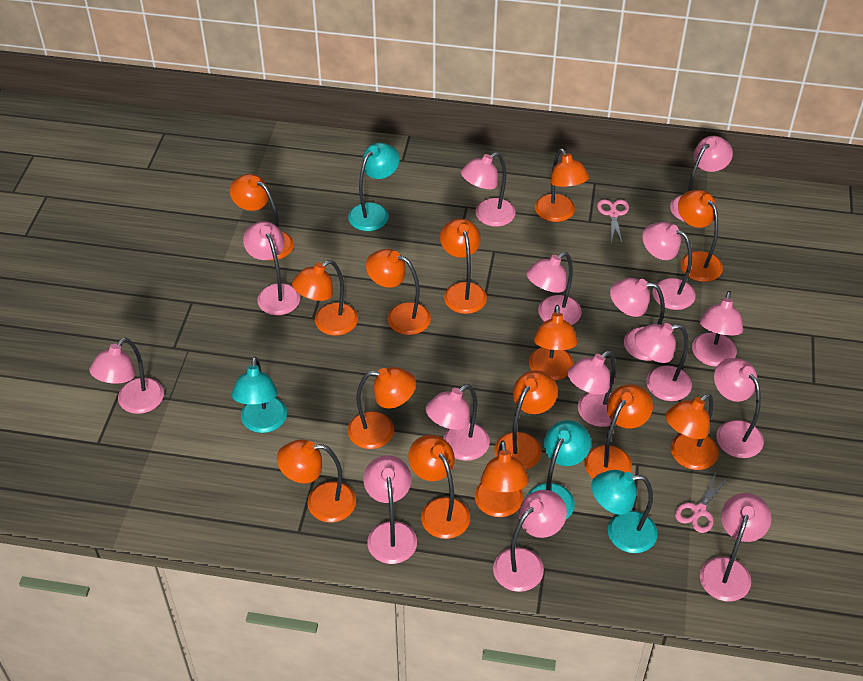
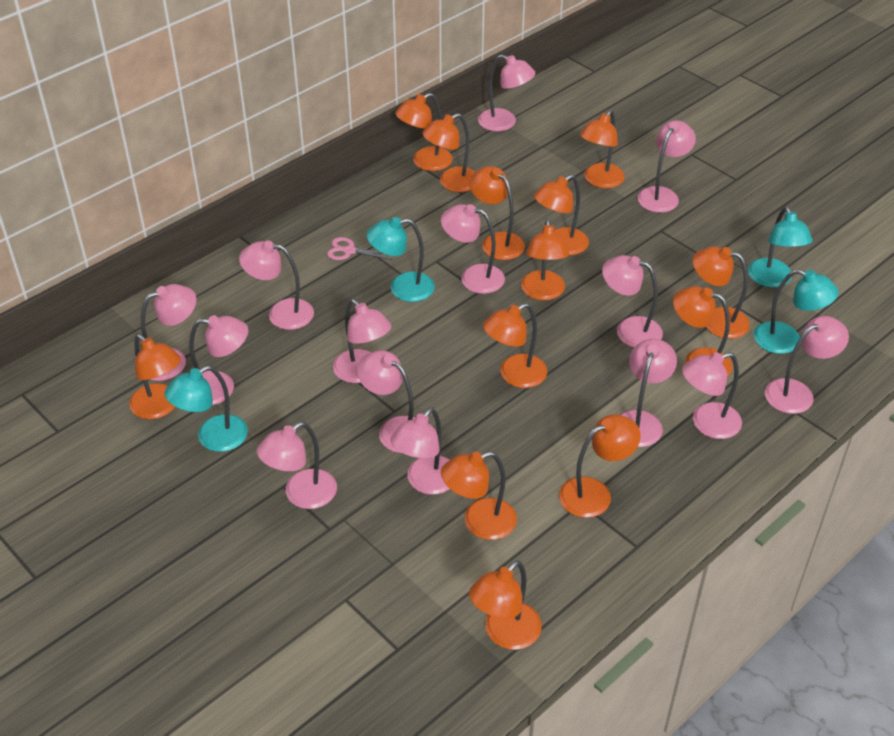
orange lamp: [230,174,294,260] [277,440,356,523] [292,260,358,336] [348,367,416,449] [366,249,431,335] [408,435,470,539] [440,219,487,314] [475,440,529,517] [494,370,558,470] [529,305,578,380] [535,148,589,222] [584,384,653,479] [665,393,718,470] [678,190,723,282] = 14 -> [129,334,181,419] [395,93,453,171] [422,113,475,192] [441,451,517,540] [469,166,525,260] [469,560,542,650] [483,303,547,388] [521,218,569,300] [534,174,589,256] [559,414,641,518] [580,110,625,188] [673,286,733,376] [693,246,750,339] = 13
pink lamp: [89,338,164,414] [243,221,300,315] [363,455,417,564] [426,384,490,461] [461,152,516,227] [493,490,567,592] [527,252,582,325] [567,351,616,427] [610,278,665,361] [634,323,692,401] [642,222,696,310] [670,136,733,222] [692,291,743,367] [700,493,771,601] [714,358,764,458] = 15 -> [141,284,197,381] [189,315,248,405] [239,241,314,330] [257,422,337,509] [333,299,391,383] [357,350,415,453] [391,408,450,495] [441,204,505,294] [478,55,536,131] [602,255,663,348] [620,339,677,447] [638,120,696,213] [682,352,742,439] [765,316,849,414] = 14
pink scissors: [597,199,629,243] [675,473,729,533] = 2 -> [327,237,393,260] = 1

